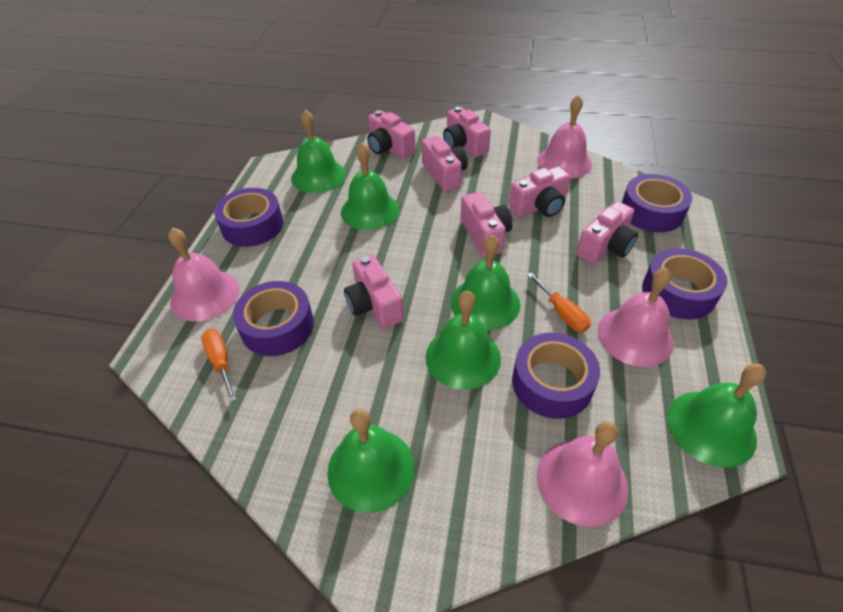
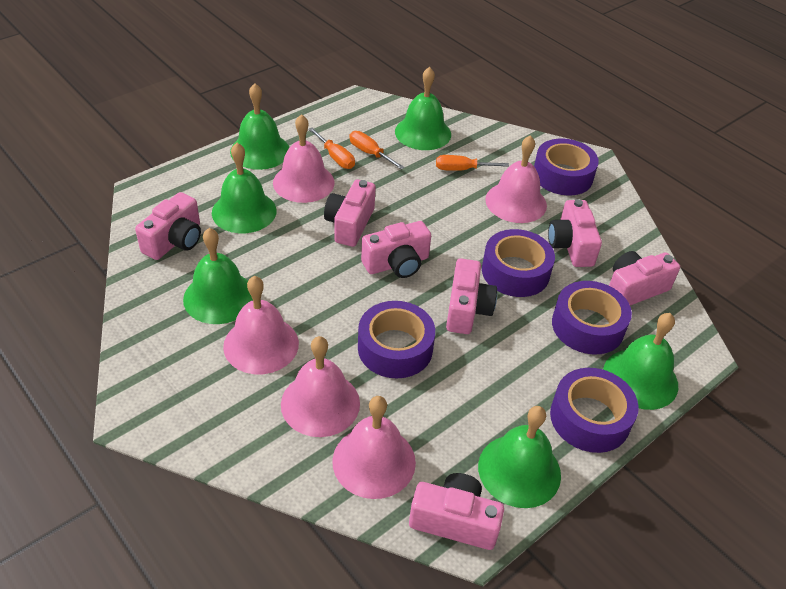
orange screwdriver: [201,329,237,402] [527,273,591,332] = 2 -> [309,128,355,169] [349,131,405,170] [436,155,509,171] = 3
pink bell: [168,227,239,321] [537,95,592,179] [537,421,629,527] [598,268,674,367] = 4 -> [223,276,299,374] [273,114,335,203] [281,336,360,437] [332,396,416,499] [485,135,547,223] = 5

